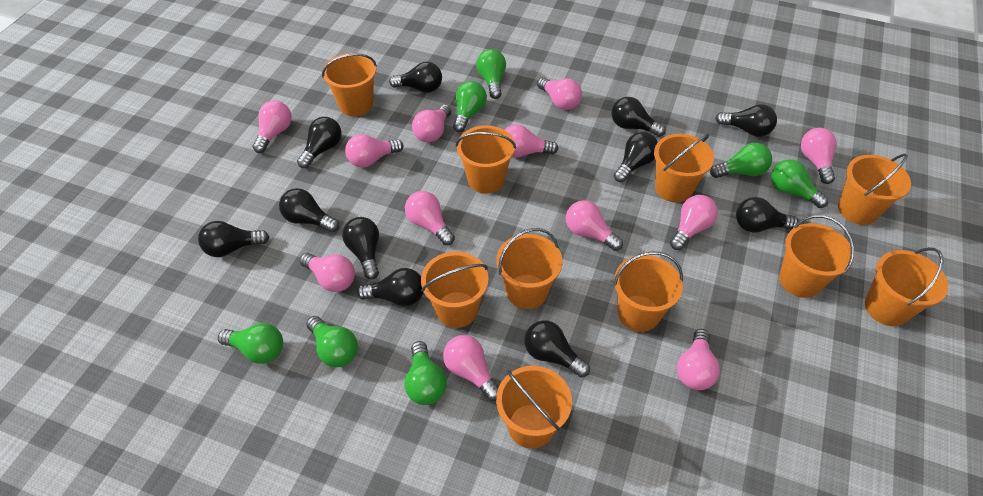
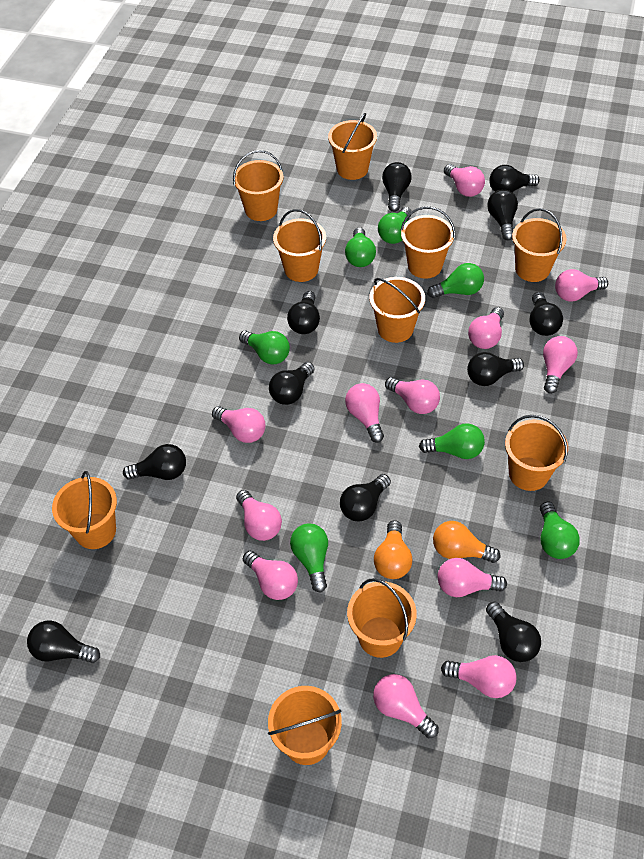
orange light bulb: none = 0 -> [374,520,412,579] [433,521,500,563] = 2

